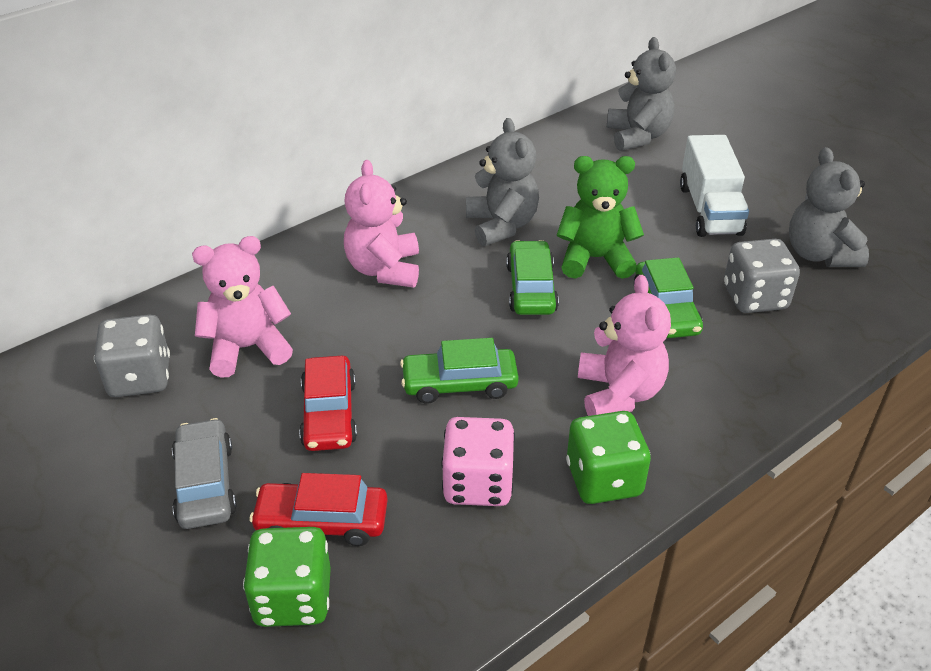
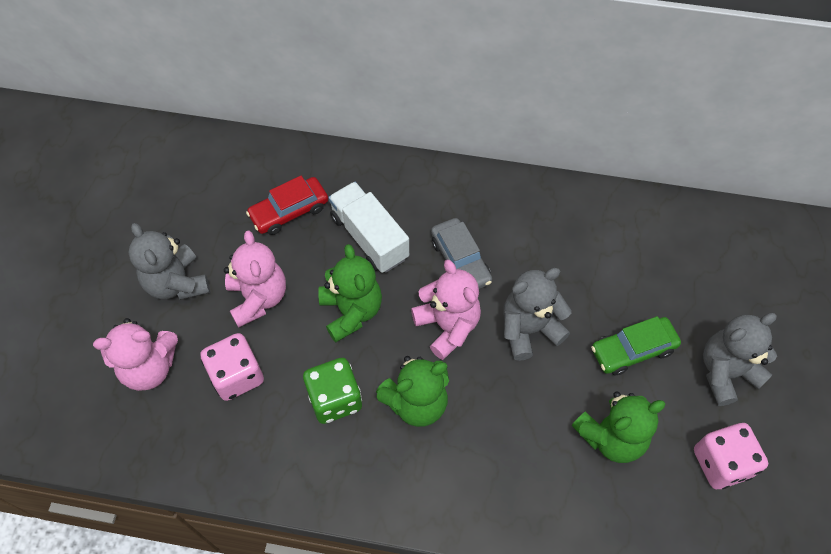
green car: [400,338,519,404] [506,240,559,315] [634,257,703,338] = 3 -> [591,316,681,375] = 1
green dice: [243,527,331,627] [566,411,651,504] = 2 -> [303,358,362,424] = 1
green teddy bear: [556,156,644,279] = 1 -> [318,244,382,342] [376,356,449,427] [572,391,665,463] = 3
grey dice: [94,314,170,397] [724,239,800,313] = 2 -> none = 0
pink dice: [441,417,515,506] = 1 -> [200,333,264,401] [694,423,768,489] = 2
red car: [249,473,388,546] [299,356,357,451] = 2 -> [246,176,328,235] = 1

